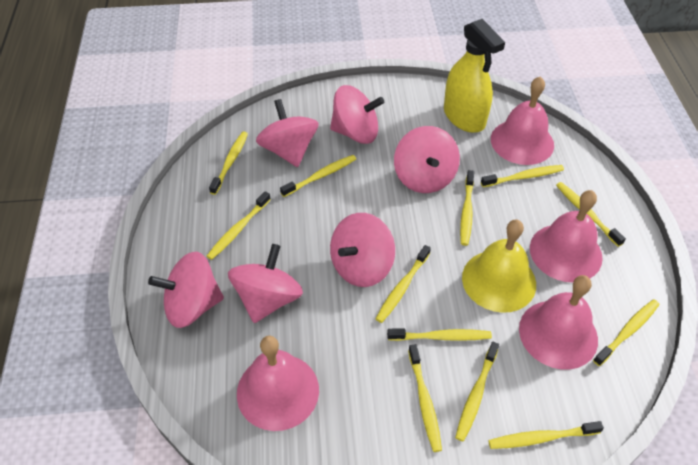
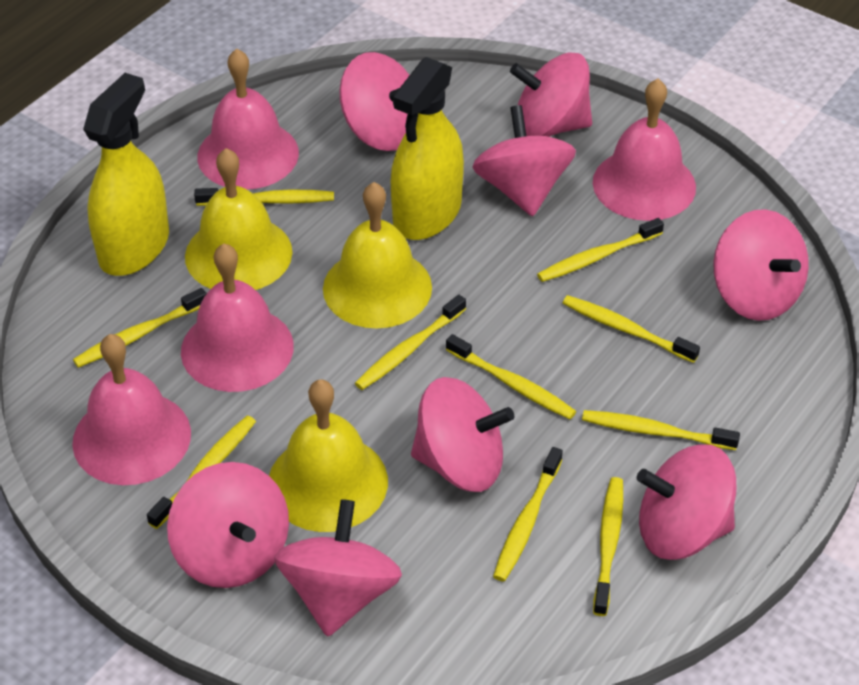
pink spinning top: [148,252,224,328] [228,244,303,323] [256,99,319,167] [330,85,384,144] [330,213,395,287] [394,126,460,193] = 6 -> [167,462,289,588] [274,499,402,637] [339,52,410,151] [411,377,514,492] [472,105,576,217] [510,52,592,137] [637,444,736,560] [713,209,809,321] = 8
yellow bell: [462,219,536,313] = 1 -> [185,148,292,290] [269,379,388,532] [323,182,432,328] = 3
yellow spray bottle: [444,19,505,133] = 1 -> [83,73,169,276] [391,57,464,240] = 2
yellow toothbrush: [207,191,271,260] [209,132,248,195] [280,155,356,197] [376,245,431,323] [387,328,492,341] [408,344,442,452] [455,342,499,442] [460,170,474,246] [481,165,564,187] [488,421,604,449] [556,182,626,247] [593,299,660,366] = 12 -> [73,288,207,368] [147,416,256,529] [194,188,334,206] [355,295,466,390] [446,334,576,419] [493,447,563,582] [537,218,664,282] [563,295,700,363] [582,410,740,450] [593,477,623,616] = 10

